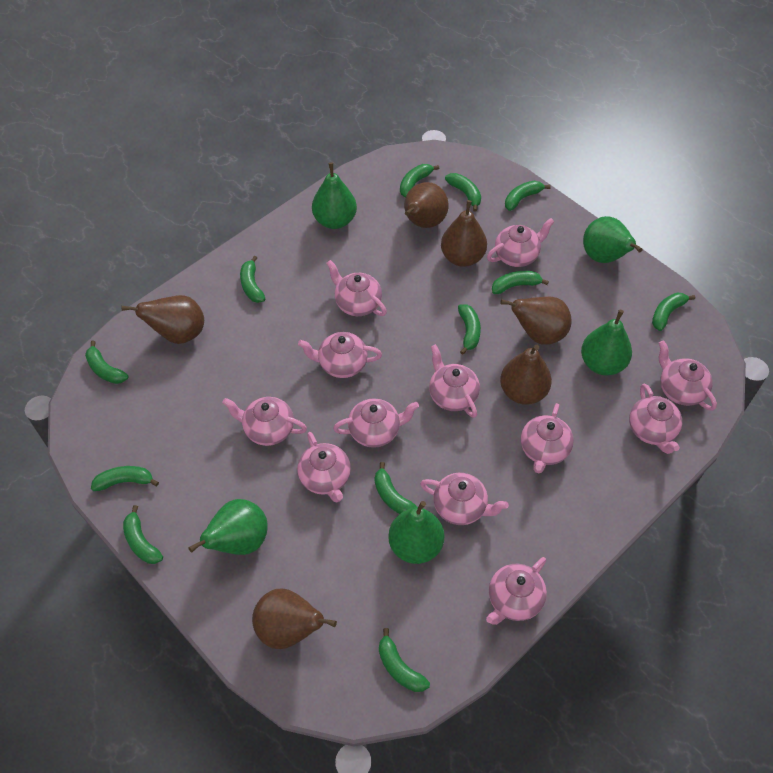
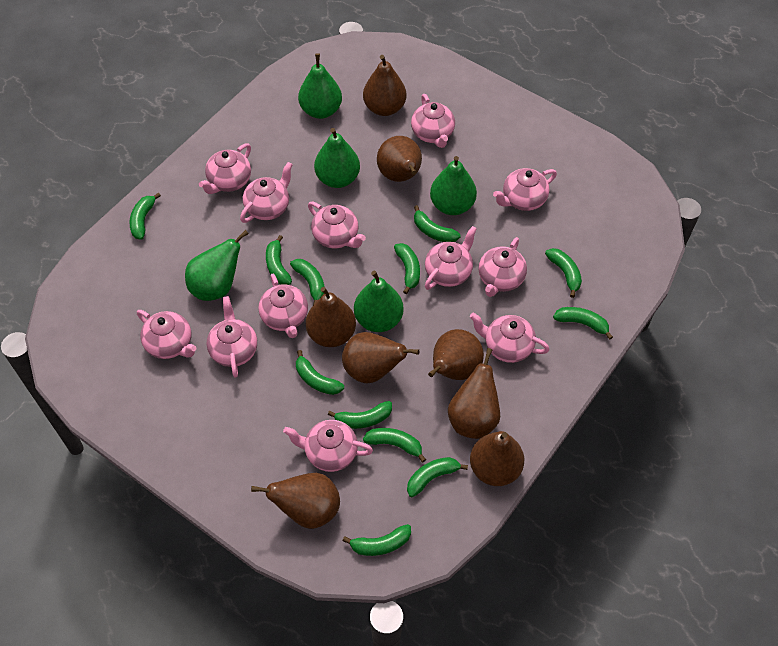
brown pear: [122,295,204,344] [252,589,337,649] [404,182,449,228] [441,200,487,267] [500,297,571,345] [500,345,552,405] = 6 -> [251,473,340,529] [306,287,356,347] [342,332,419,383] [363,55,407,116] [377,136,422,182] [428,329,484,380] [448,348,500,439] [470,431,524,486] = 8

